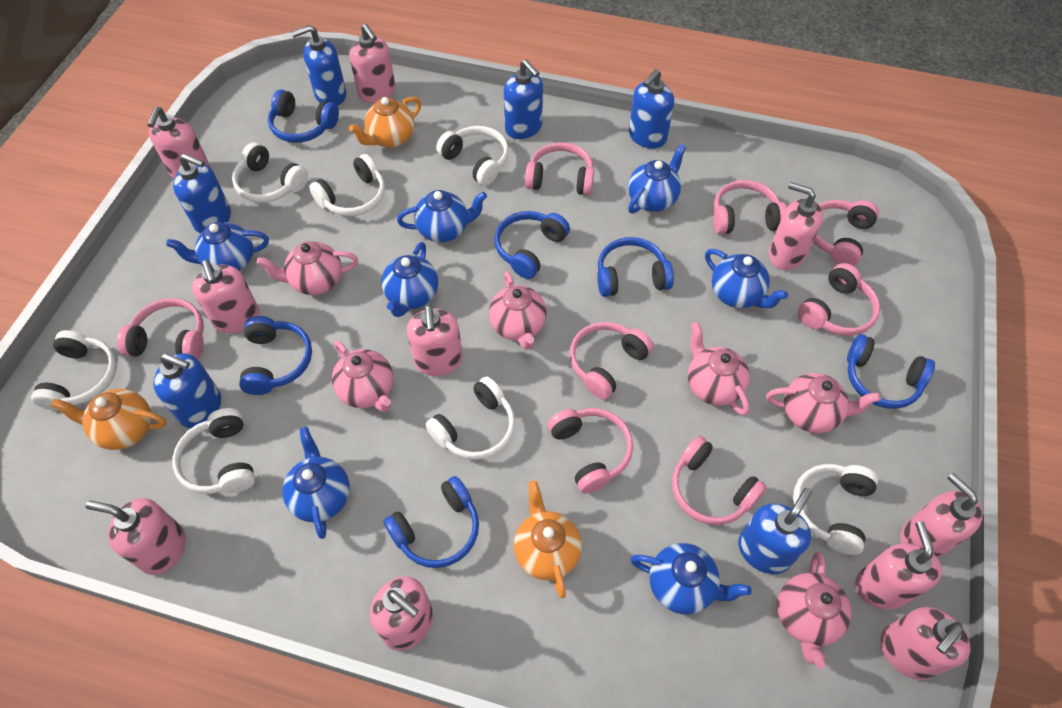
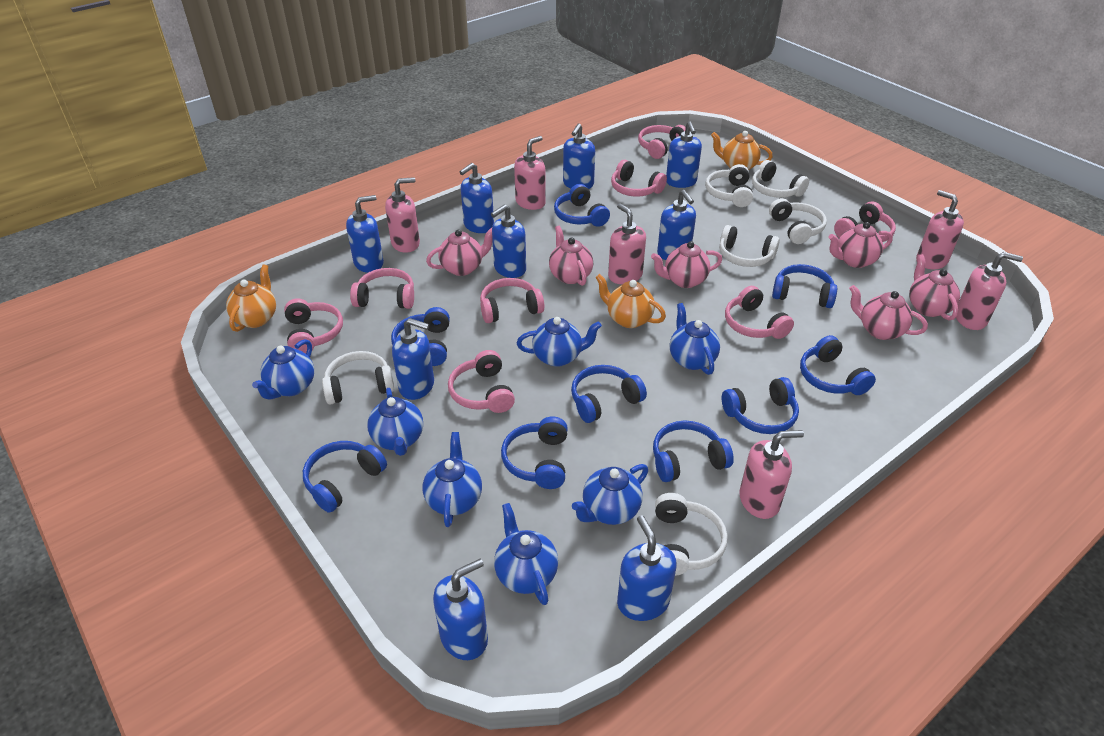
blue headphones: [239,316,312,395] [268,90,339,143] [383,476,479,568] [494,211,570,279] [597,237,674,297] [847,334,935,409] = 6 -> [303,441,387,513] [391,307,450,366] [501,416,568,489] [554,184,610,227] [571,365,647,423] [653,420,734,482] [722,377,799,434] [772,264,837,308] [800,335,876,395] = 9
blue soap dispenser: [153,353,221,428] [173,154,231,233] [291,25,346,106] [504,60,543,139] [629,69,674,149] [738,488,812,574] = 6 -> [346,195,384,273] [392,318,434,400] [433,559,488,660] [459,163,494,233] [491,204,526,278] [563,124,595,189] [617,515,677,621] [657,190,696,260] [666,121,702,188] = 9
pink soap dispenser: [85,498,186,575] [147,107,211,179] [192,260,259,333] [349,24,396,103] [370,576,433,651] [407,305,463,376] [769,182,823,270] [855,521,942,610] [880,607,971,680] [900,473,983,558] = 10 -> [385,177,420,253] [514,136,546,210] [608,203,646,285] [739,430,804,519] [916,190,964,269] [956,252,1023,330] = 6
white headphones: [31,330,117,411] [172,408,255,494] [232,143,308,203] [309,154,385,216] [425,377,515,460] [436,126,509,186] [793,464,878,555] = 7 -> [322,351,395,405] [655,493,727,576] [705,164,753,207] [719,225,780,267] [752,160,809,198] [769,198,827,244] = 6

